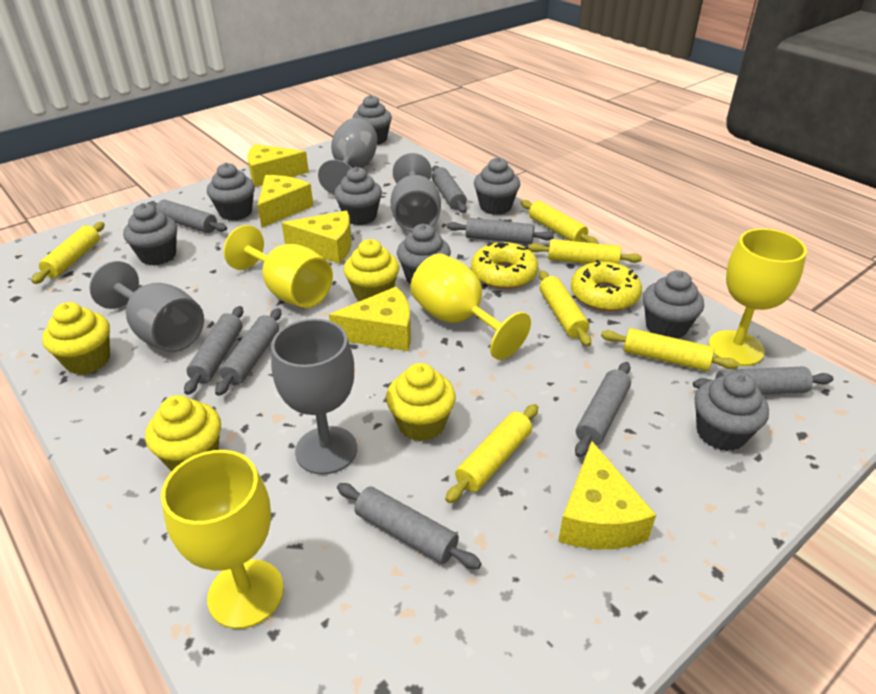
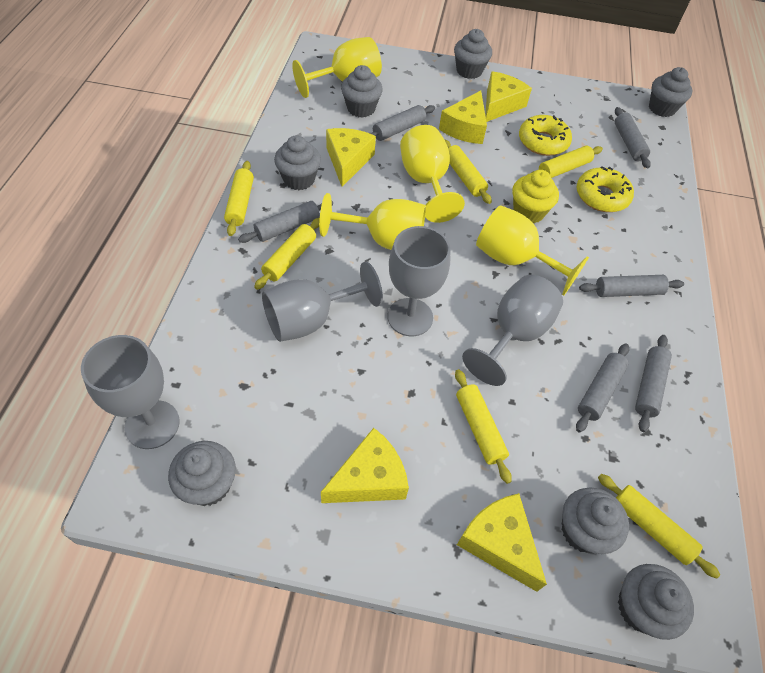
grey cupcake: [123,203,177,266] [207,163,255,221] [334,167,382,225] [353,95,392,145] [397,224,451,284] [474,157,520,215] [643,270,704,339] [694,372,769,451] = 8 -> [168,441,236,506] [274,135,321,190] [341,65,383,118] [454,29,492,79] [562,487,629,554] [618,564,694,640] [649,67,692,117] = 7
grey rolling pin: [147,200,227,233] [184,306,243,395] [215,308,281,396] [337,483,482,569] [432,166,467,213] [447,218,554,244] [575,362,631,457] [693,367,834,395] = 8 -> [238,201,333,243] [370,105,435,141] [576,343,629,432] [579,275,684,297] [615,107,651,168] [635,335,672,432] = 6
yellow cupcake: [42,302,110,375] [145,395,221,471] [344,239,399,301] [386,363,456,441] = 4 -> [512,170,559,223] = 1

